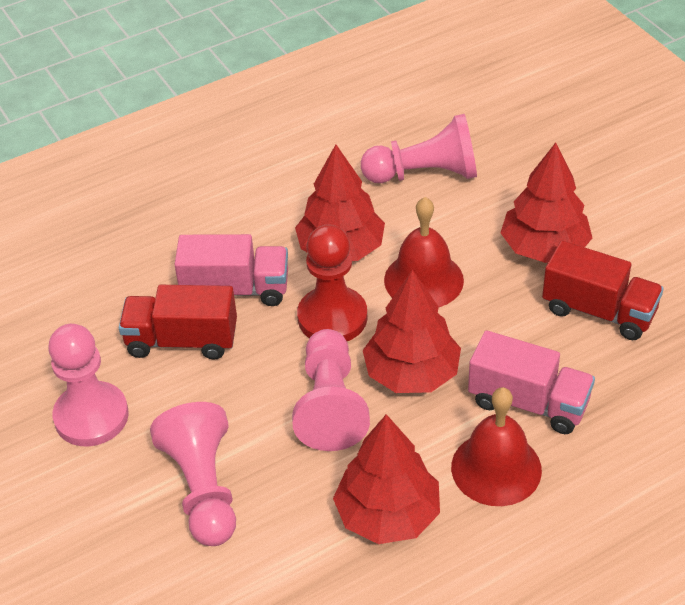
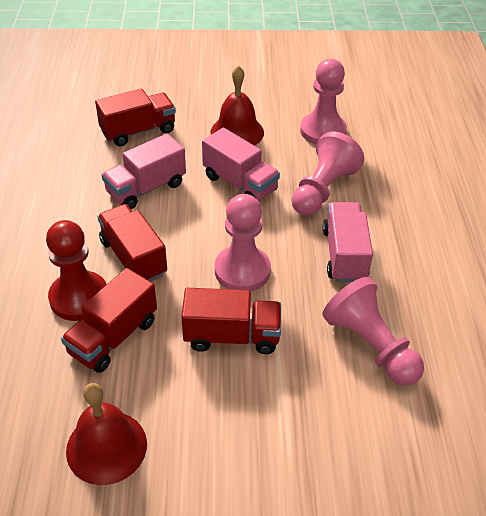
pink truck: [174,234,288,306] [468,330,595,434] = 2 -> [102,134,186,209] [202,127,280,201] [323,202,373,282] = 3
red tree: [295,145,385,261] [333,414,440,544] [363,269,461,393] [501,143,592,263] = 4 -> none = 0
red truck: [119,285,237,360] [542,241,664,340] = 2 -> [61,268,157,373] [95,89,176,146] [97,204,167,282] [181,288,281,354] = 4

